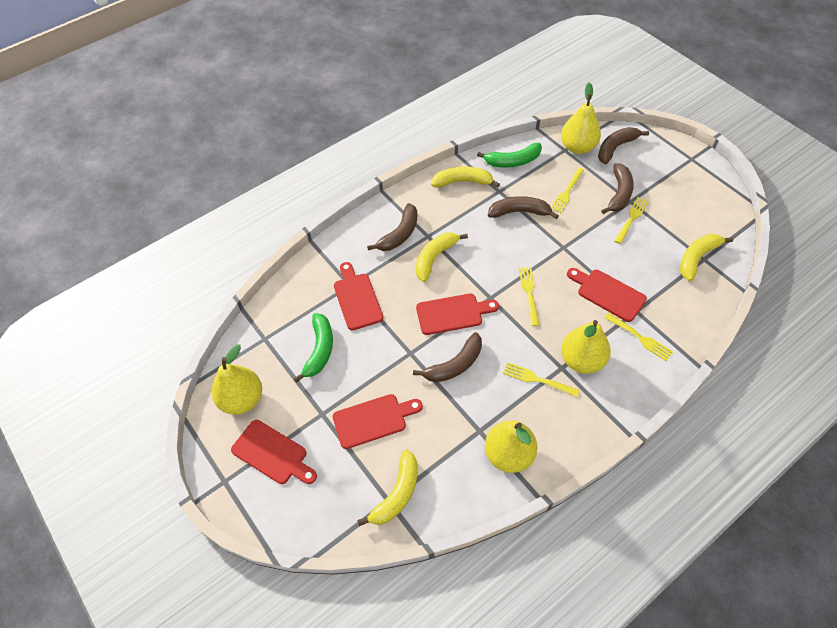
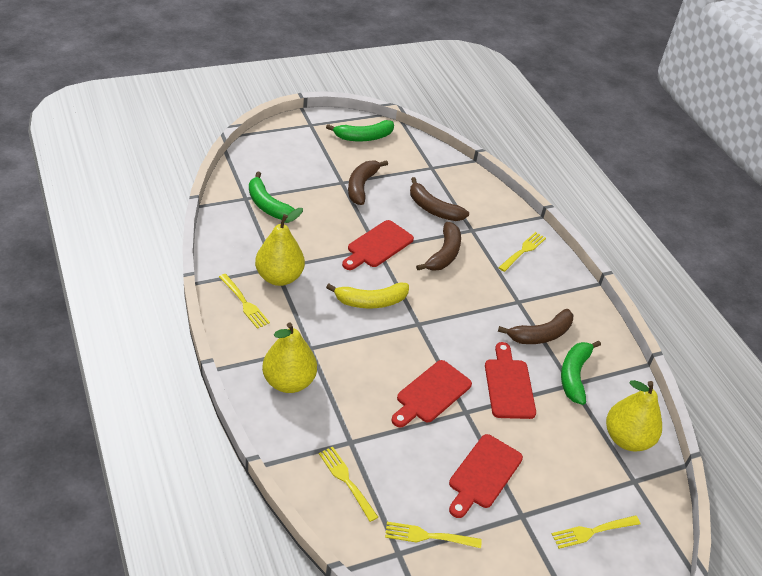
brown banana: [367,203,417,251] [413,332,482,382] [488,196,559,219] [598,127,649,164] [601,163,634,214] = 5 -> [348,160,388,205] [410,177,469,221] [416,222,461,271] [498,309,573,344] = 4
green banana: [294,313,333,383] [477,143,542,168] = 2 -> [249,172,295,220] [326,120,394,141] [561,341,601,405] = 3
red cutting board: [231,420,317,484] [333,394,423,449] [334,262,383,330] [416,294,499,335] [567,268,647,322] = 5 -> [342,220,414,270] [391,360,472,427] [449,434,523,518] [485,342,536,419] = 4
yellow banana: [357,450,418,526] [416,232,468,282] [431,166,500,188] [680,234,733,281] = 4 -> [326,283,409,308] = 1
yellow pear: [212,344,262,415] [485,420,537,473] [561,83,601,154] [561,320,611,374] = 4 -> [255,208,305,286] [262,322,317,393] [606,380,662,452] = 3

